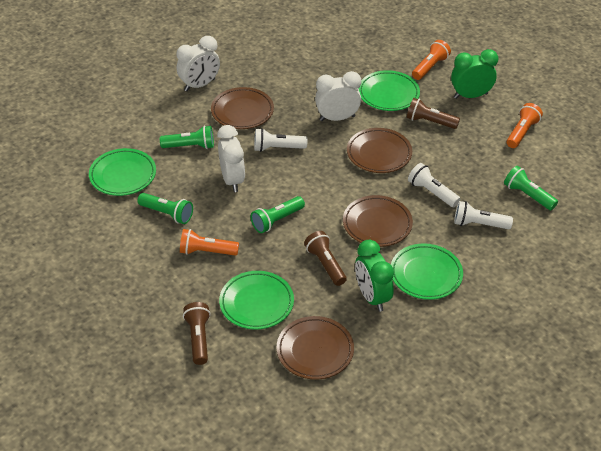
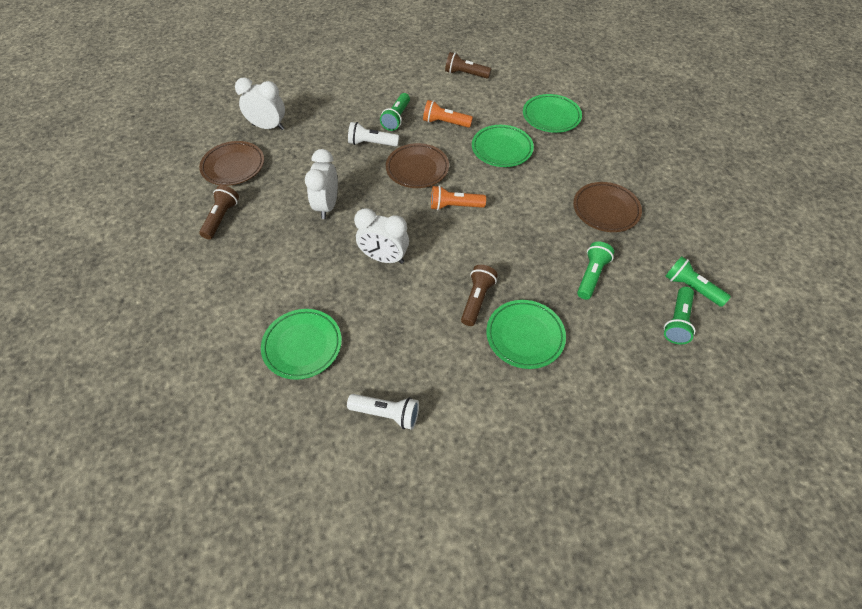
brown plate: [211,87,274,129] [277,316,354,380] [343,195,413,247] [347,128,412,173] = 4 -> [199,141,264,186] [386,143,449,188] [573,182,642,232] = 3
green clock: [355,240,394,312] [451,49,498,99] = 2 -> none = 0
orange flashlight: [180,229,239,256] [412,40,451,80] [507,103,543,148] = 3 -> [423,100,473,128] [431,185,486,210] = 2
white flashlight: [254,128,308,152] [408,163,460,207] [454,201,513,229] = 3 -> [347,394,419,430] [348,122,399,147] = 2

